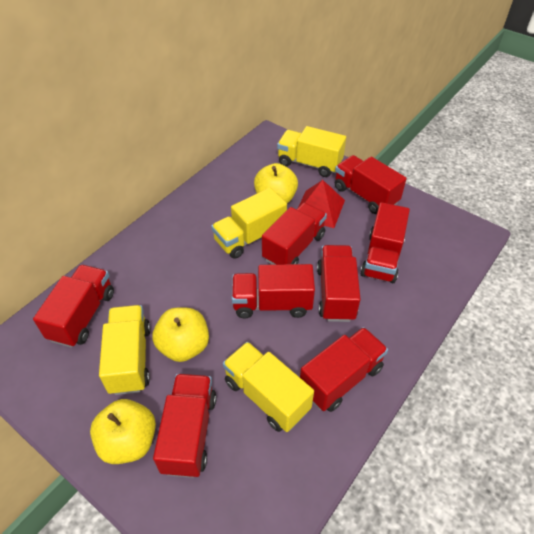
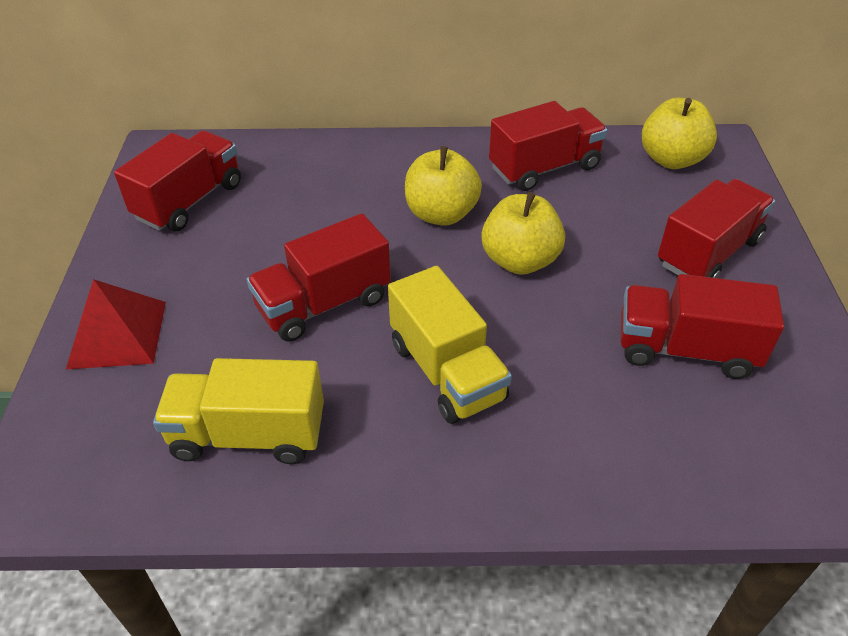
red truck: [33,265,114,348] [153,374,217,478] [232,264,315,319] [262,203,327,265] [300,327,388,412] [317,245,361,322] [335,155,407,214] [360,202,410,283] = 8 -> [114,130,241,231] [247,213,391,341] [489,101,607,191] [621,274,784,379] [658,179,775,278] = 5
yellow truck: [99,305,151,395] [211,188,287,259] [223,342,314,432] [277,126,346,177] = 4 -> [153,358,324,464] [388,266,512,424] = 2

